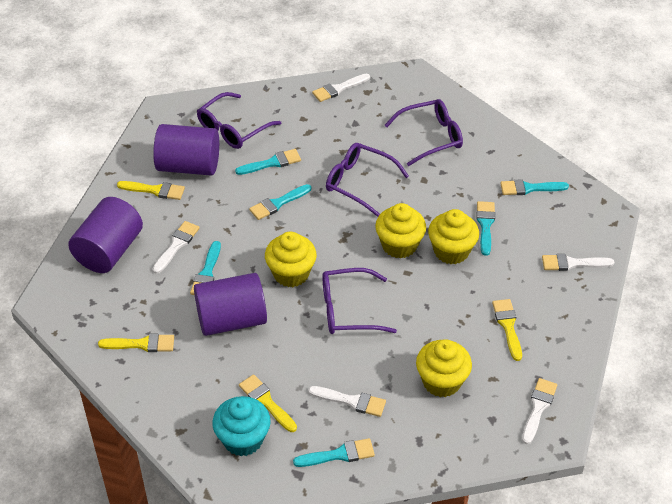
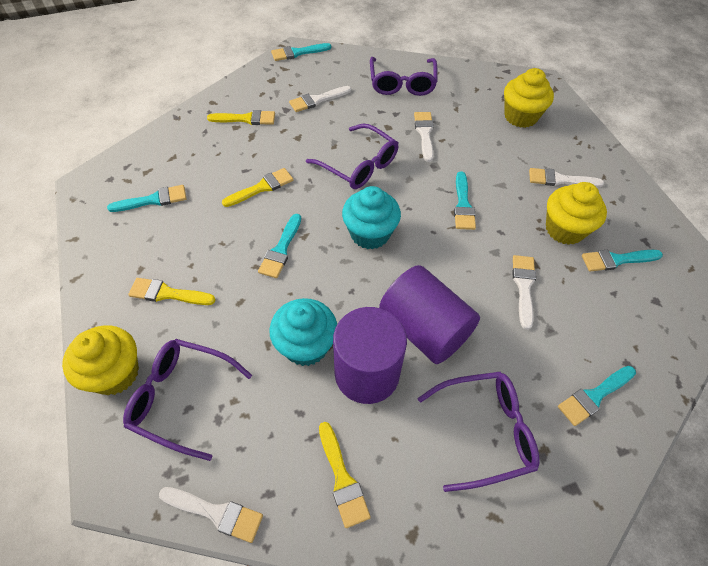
purple cylinder: [68,197,143,273] [153,124,219,176] [194,273,267,336] = 3 -> [333,307,407,404] [379,265,480,364] = 2
turquoise cupcake: [212,396,271,456] = 1 -> [269,298,337,366] [342,186,401,250] = 2
yellow cupcake: [265,232,317,287] [375,203,426,259] [416,339,472,397] [428,209,479,264] = 4 -> [62,325,139,395] [504,68,554,128] [546,182,607,245] = 3

